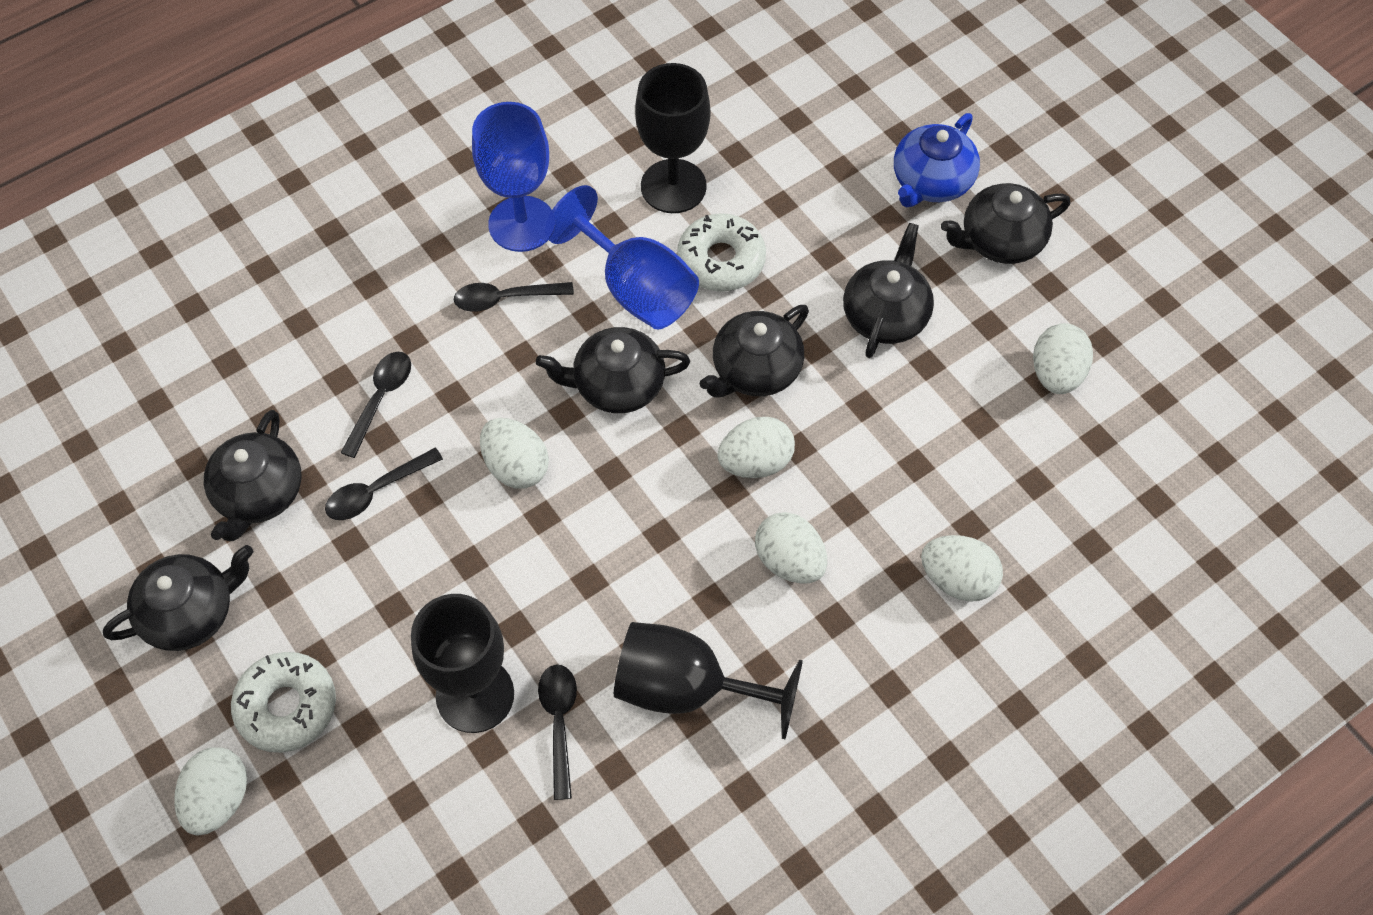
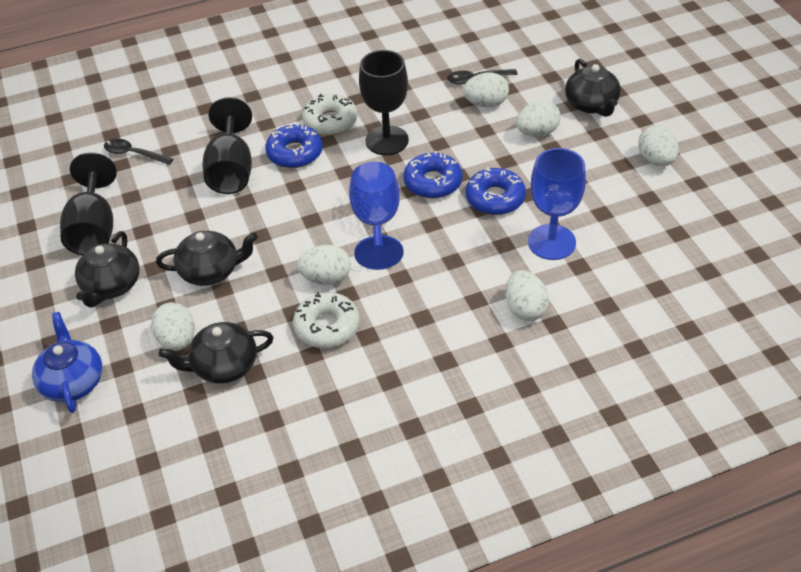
black spoon: [325,448,443,520] [341,352,411,458] [454,282,574,312] [538,664,577,800] = 4 -> [104,139,173,165] [447,69,518,85] = 2
black teapot: [103,545,253,651] [204,410,301,541] [536,327,690,413] [700,305,809,398] [843,223,934,358] [941,183,1070,264] = 6 -> [75,231,140,307] [156,231,258,286] [159,322,274,383] [565,59,621,117] = 4
blue donut: none = 0 -> [265,123,323,168] [403,151,463,199] [466,167,526,215] = 3

